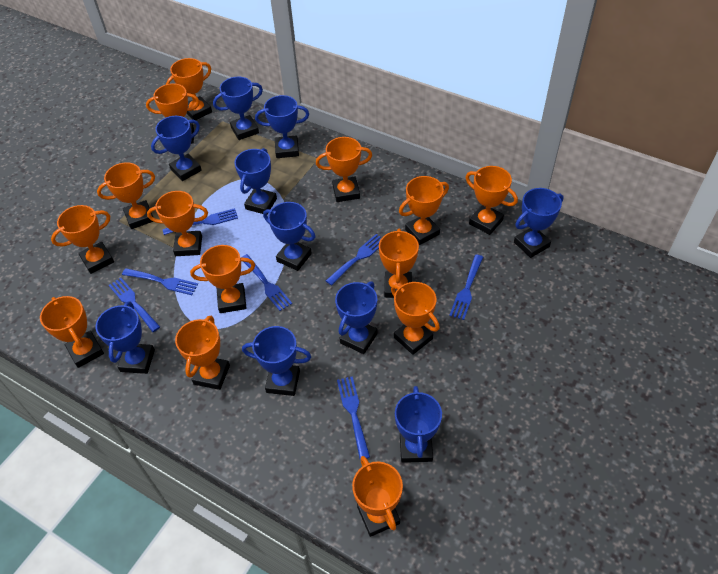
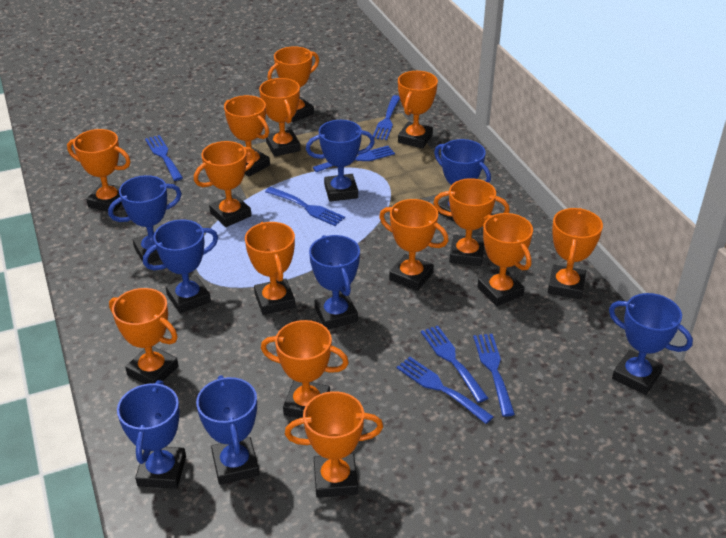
blue trophy: [95,301,155,374] [151,116,202,181] [213,77,263,140] [234,148,277,214] [242,326,311,396] [255,95,309,158] [263,202,316,271] [335,282,378,354] [395,386,442,463] [514,188,563,258] = 10 -> [108,175,182,263] [117,380,186,489] [143,220,218,314] [196,375,259,485] [306,120,375,202] [309,235,360,329] [434,139,491,222] [609,293,693,395] = 8

